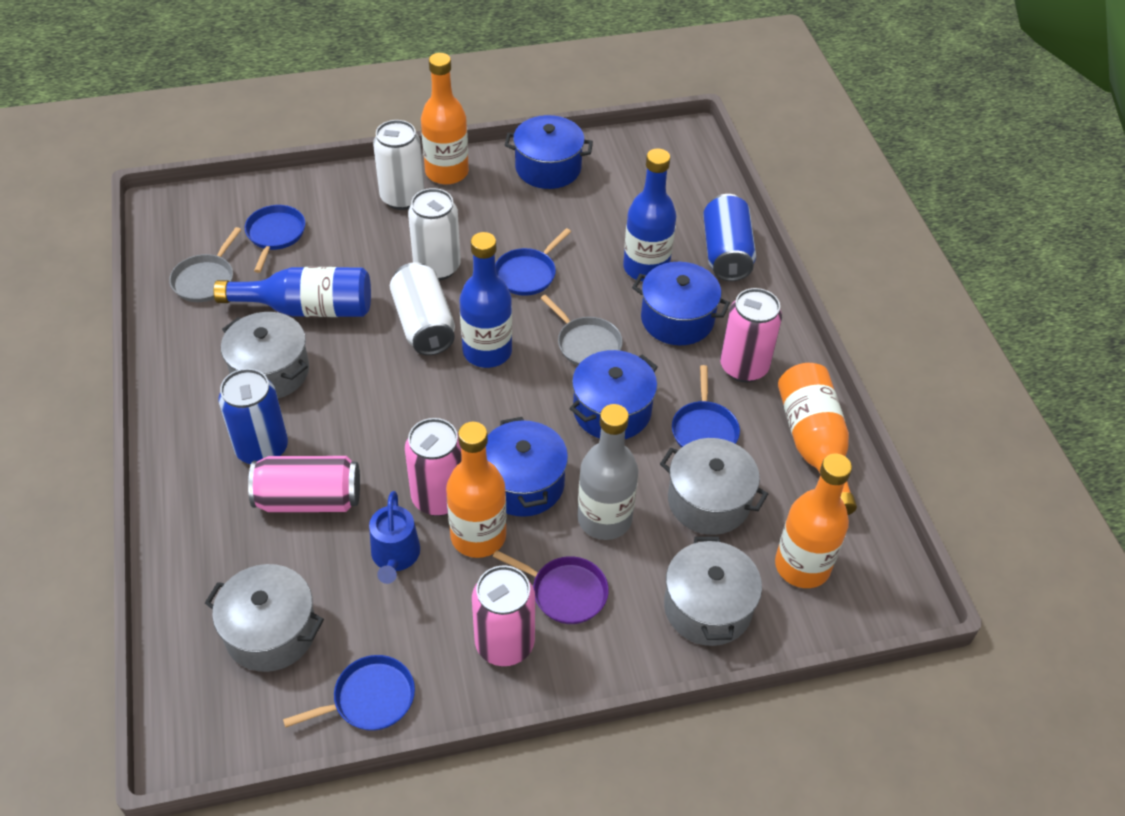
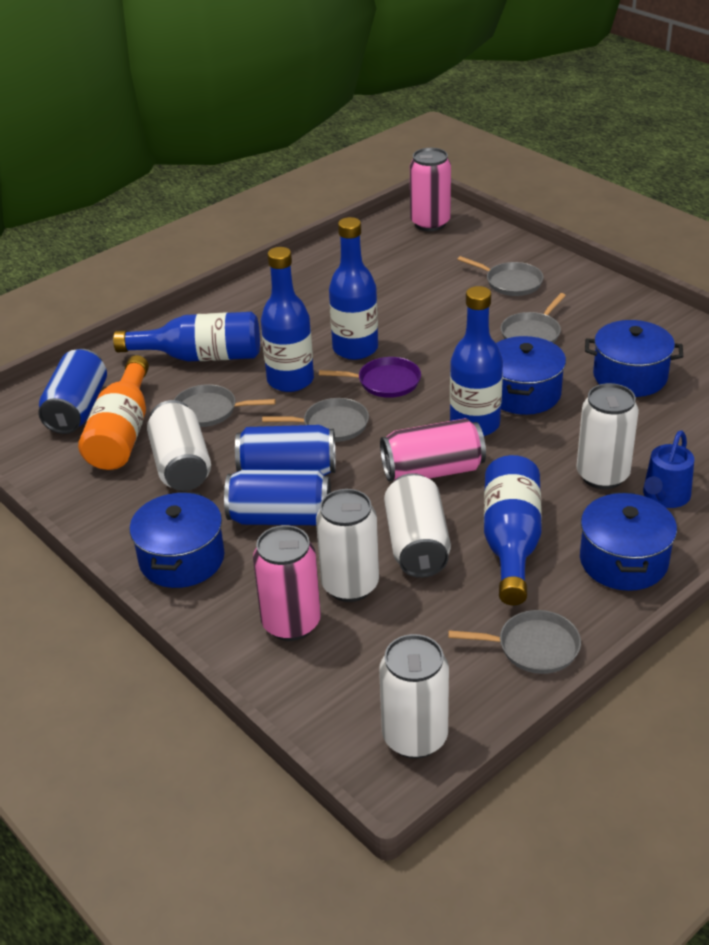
blue bottle: [213,267,371,317] [460,232,512,368] [623,148,676,281] = 3 -> [113,312,260,362] [261,247,314,392] [329,217,378,360] [450,286,503,436] [484,455,542,605] = 5
blue can: [219,368,288,464] [703,194,756,281] = 2 -> [38,349,107,434] [224,469,331,525] [235,425,336,476] = 3
blue pan: [245,205,305,273] [283,655,415,731] [495,228,571,296] [672,365,740,448] = 4 -> none = 0
grey bottle: [577,404,638,540] = 1 -> none = 0
grey pan: [169,227,241,302] [541,295,623,366] = 2 -> [174,384,276,427] [262,398,369,442] [448,610,581,674] [457,256,544,296] [501,293,566,343] = 5
grey pot: [205,564,324,672] [221,312,309,398] [660,438,768,535] [664,536,762,646] = 4 -> none = 0
orange bottle: [421,53,469,185] [446,422,506,558] [775,454,852,588] [778,363,857,515] = 4 -> [78,355,149,470] = 1
pink can: [248,456,360,512] [405,418,461,516] [472,565,535,666] [720,288,782,382] = 4 -> [253,525,321,641] [380,418,486,482] [410,148,451,231] = 3
white can: [373,120,424,210] [390,262,455,355] [408,188,461,280] = 3 -> [147,400,211,491] [316,489,379,602] [379,634,449,759] [384,473,451,578] [576,383,639,489] = 5

